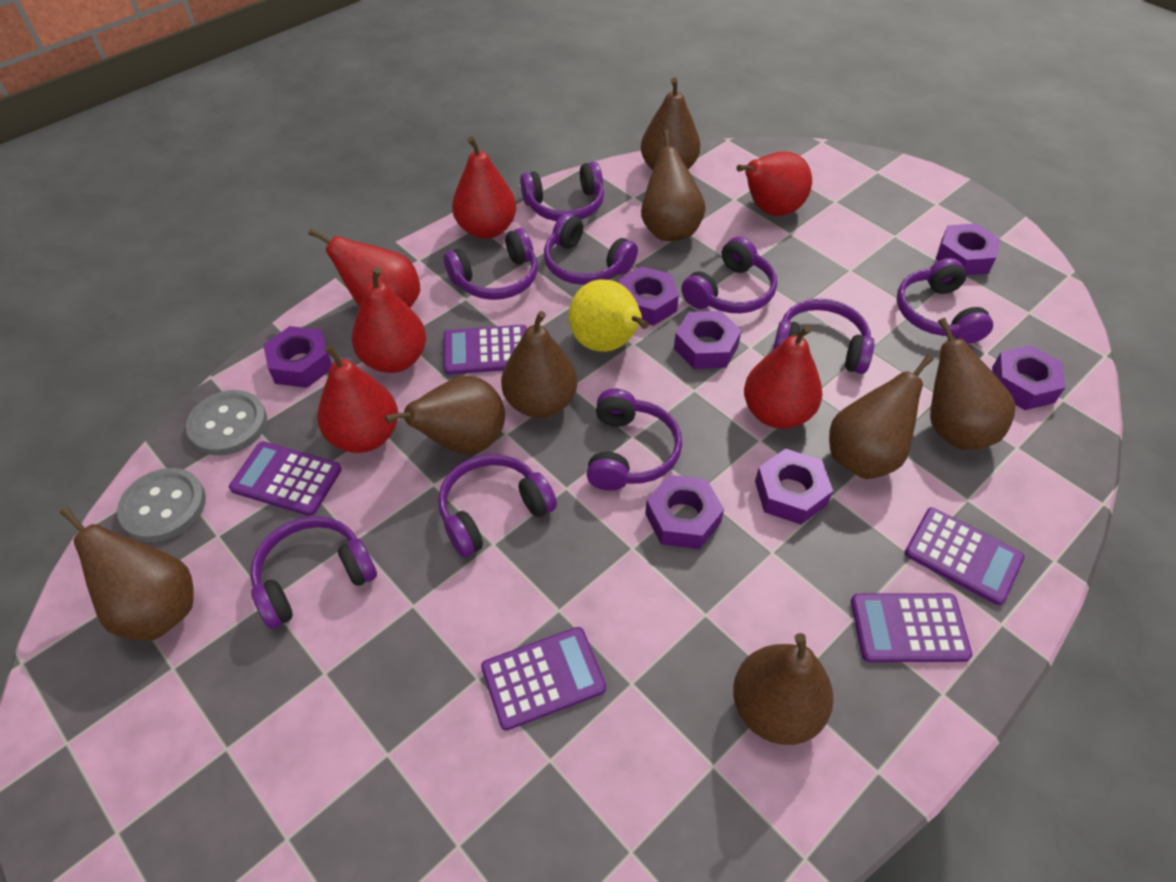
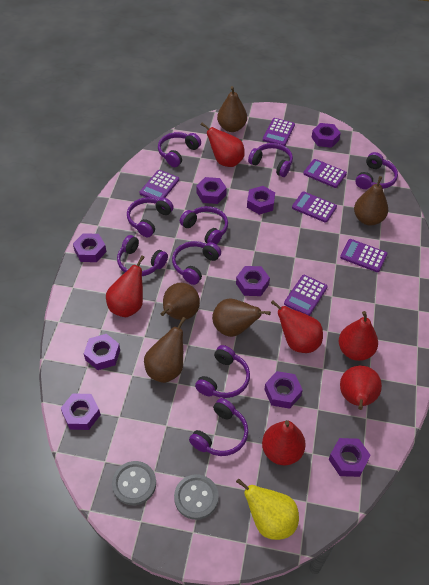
brown pear: [60,507,194,641] [385,376,505,454] [501,311,577,418] [641,77,701,170] [641,129,706,241] [733,633,834,745] [829,354,934,479] [930,318,1016,450] = 8 -> [144,317,186,383] [161,283,200,320] [212,299,271,337] [217,86,247,132] [354,176,388,225] = 5
purple calculator: [229,441,342,516] [444,325,527,375] [481,627,606,730] [851,593,972,662] [905,507,1024,605] = 5 -> [140,170,179,199] [263,118,295,146] [284,275,328,316] [292,192,337,223] [303,159,347,188] [340,239,388,272] = 6
purple nut: [263,326,332,388] [618,267,679,326] [645,475,724,549] [674,311,742,369] [755,449,833,525] [936,223,1001,275] [992,345,1065,410] = 7 -> [61,393,101,430] [73,233,106,262] [84,334,120,370] [196,177,227,204] [236,266,270,296] [247,186,275,215] [264,371,303,409] [311,123,341,148] [329,438,371,477] = 9

